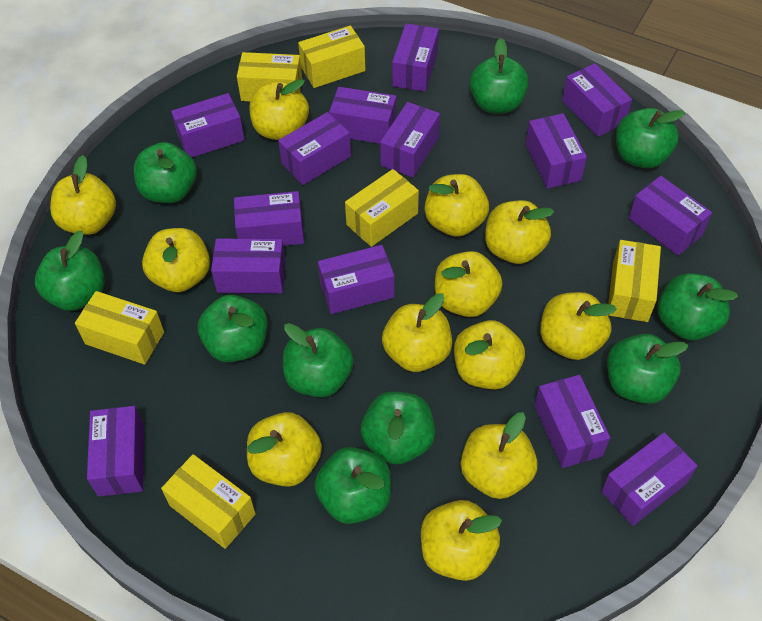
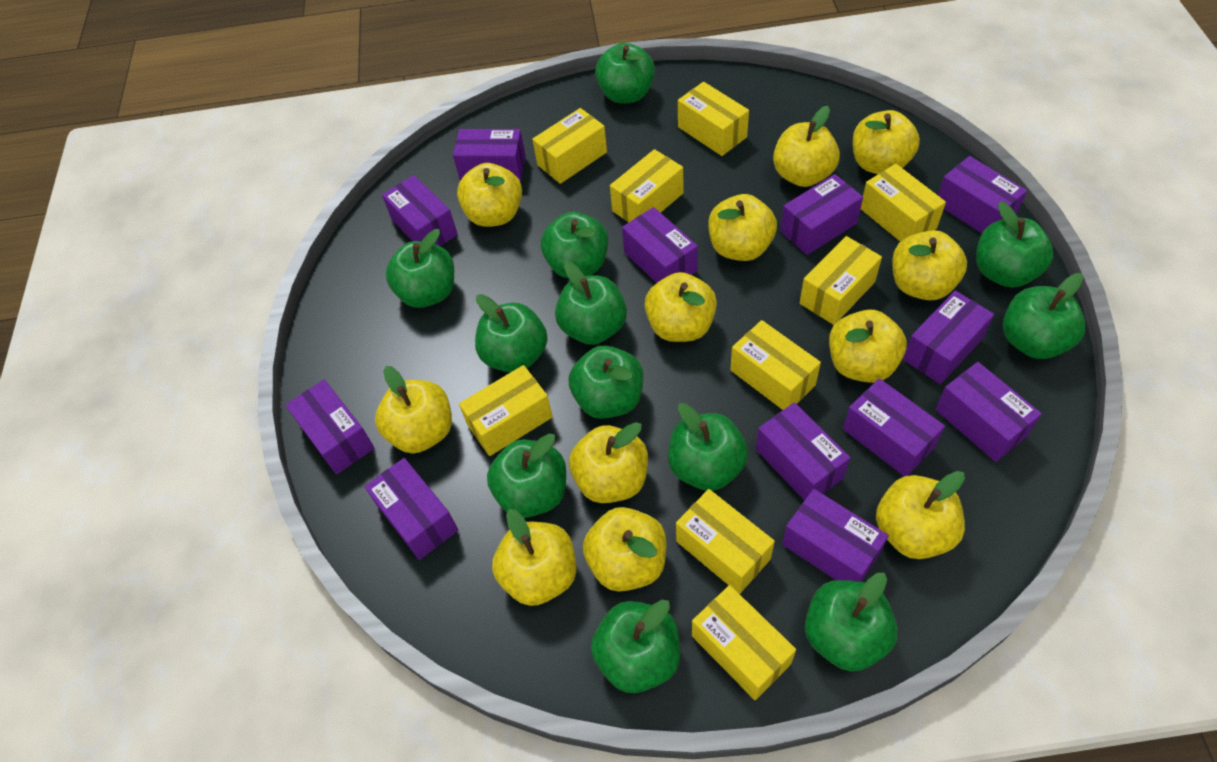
green apple: [35,231,105,311] [134,142,197,203] [198,295,267,362] [283,323,354,397] [314,447,391,524] [361,391,435,464] [469,38,529,114] [607,334,688,404] [616,108,685,168] [658,273,738,340] = 10 -> [385,229,454,308] [475,294,548,372] [487,433,566,518] [541,212,608,278] [555,262,627,345] [569,345,643,419] [591,600,680,693] [595,43,655,104] [668,403,748,491] [805,573,898,672] [976,202,1053,288] [1003,273,1086,359] = 12
purple box: [87,406,144,497] [171,93,245,158] [211,238,286,294] [234,191,304,246] [278,112,351,185] [318,245,395,314] [329,87,396,144] [380,102,440,177] [392,23,439,92] [525,113,587,189] [534,375,610,468] [562,64,632,137] [601,432,697,526] [629,176,712,256] = 14 -> [285,380,374,475] [364,458,458,560] [382,175,458,246] [453,129,526,182] [622,207,698,283] [756,402,850,501] [780,174,863,255] [782,489,889,582] [843,378,945,476] [903,291,994,384] [935,362,1042,462] [938,156,1027,233] = 12
yellow box: [75,291,164,365] [161,454,256,549] [237,52,302,101] [298,25,366,88] [345,169,419,247] [608,240,661,322] = 6 -> [459,365,553,456] [532,108,607,184] [610,149,683,222] [676,489,775,594] [678,82,749,156] [692,585,796,700] [730,320,821,410] [800,236,882,325] [861,164,946,242] = 9

